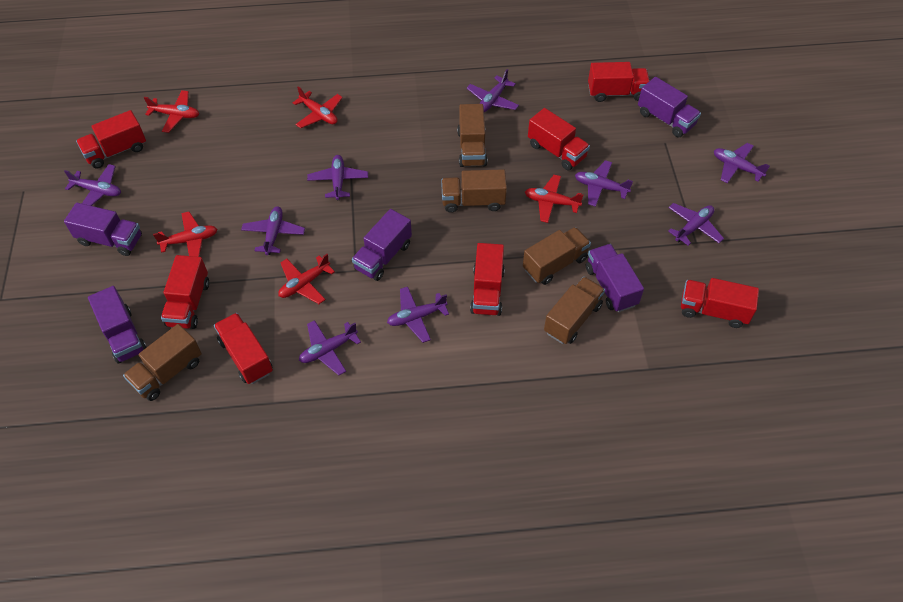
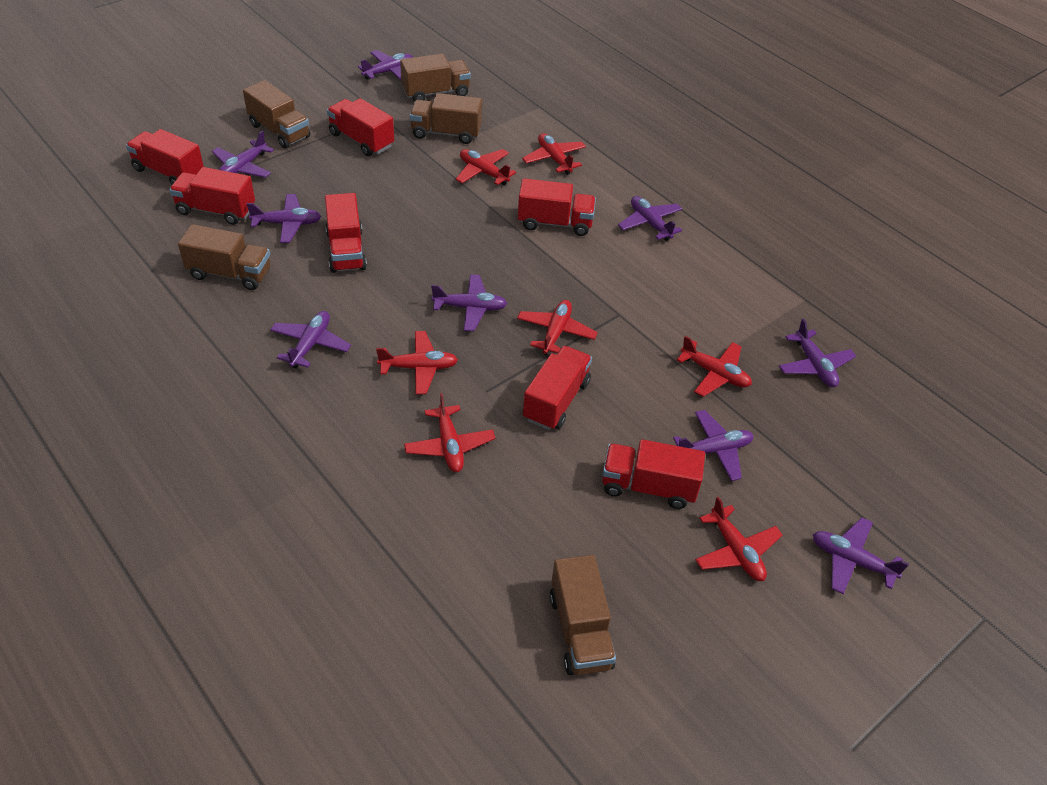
purple truck: [64,203,142,256] [88,286,147,364] [352,209,412,281] [586,244,644,312] [638,77,701,137] = 5 -> none = 0
red plane: [144,90,199,133] [153,212,217,257] [278,254,335,304] [293,86,343,128] [525,175,583,223] = 5 -> [376,331,458,394] [404,393,495,472] [456,149,516,185] [517,300,598,355] [522,133,586,175] [677,336,752,397] [695,496,783,581] = 7

